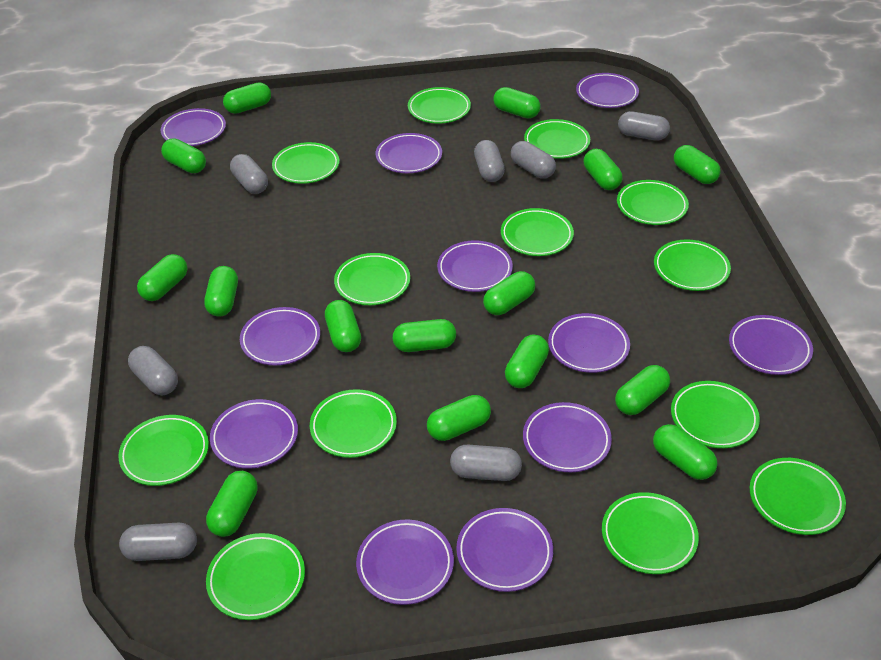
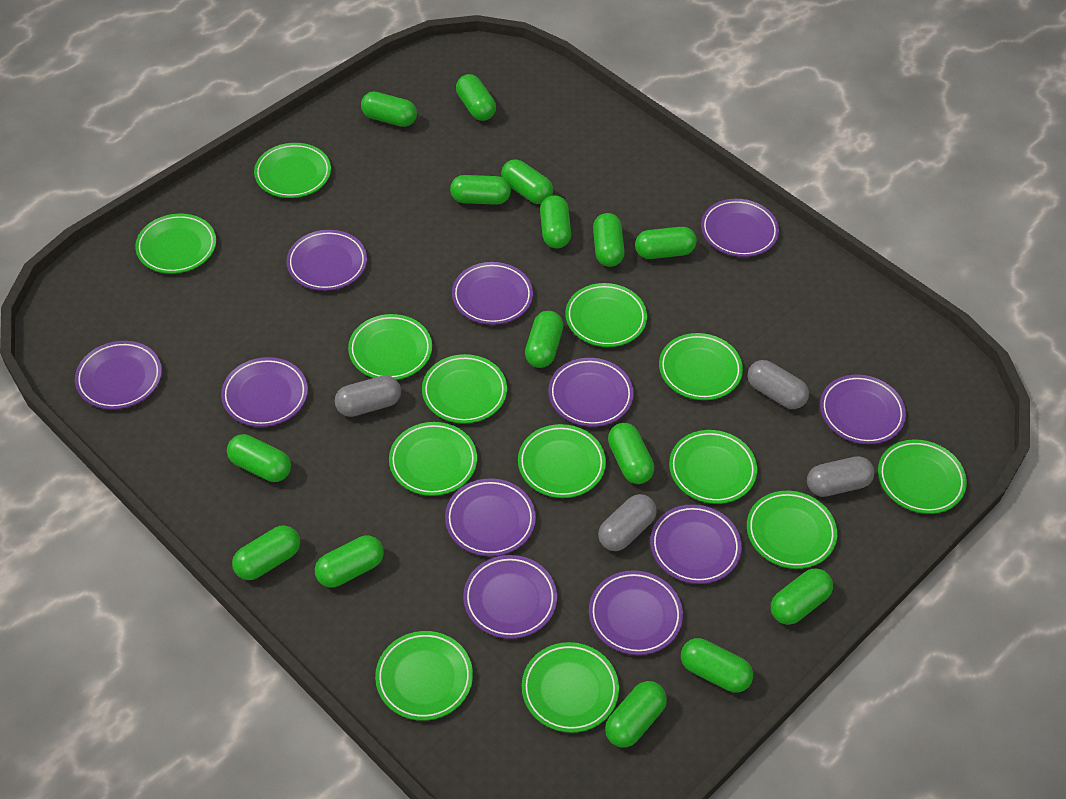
grey capsule: [119,523,197,561] [128,346,178,395] [230,154,268,194] [450,445,522,481] [474,140,505,182] [511,141,556,178] [618,111,670,141] = 7 -> [335,375,401,417] [598,494,657,551] [747,360,809,409] [807,456,874,497] = 4

